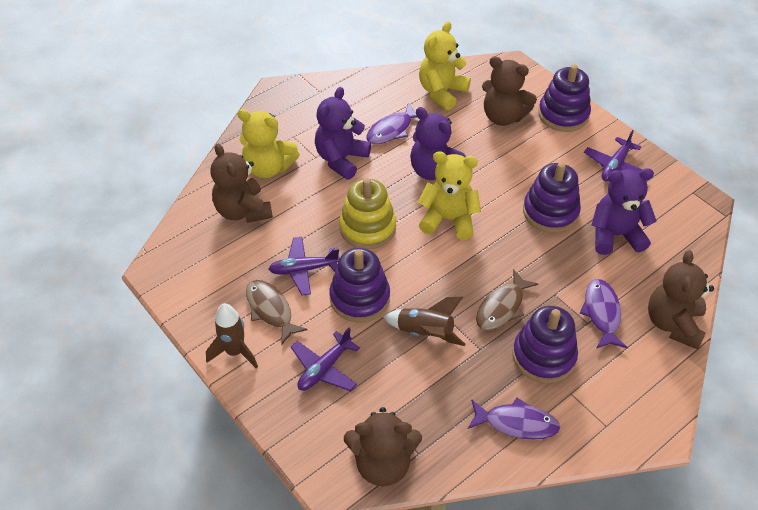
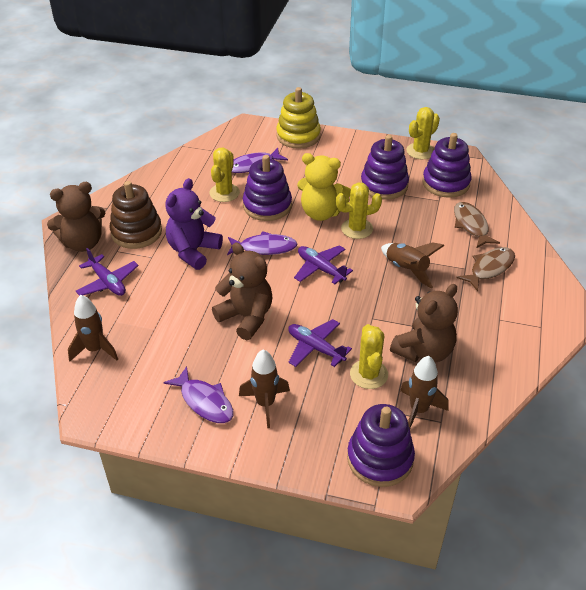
brown rocket: [206,303,258,368] [383,297,465,346] = 2 -> [68,295,118,361] [239,349,290,428] [381,242,444,288] [400,356,449,429] = 4
brown stacking toy: none = 0 -> [110,181,162,249] = 1
brown teddy bear: [210,144,273,223] [344,407,422,486] [482,56,537,126] [648,250,714,350] = 4 -> [47,182,105,252] [212,243,272,340] [390,284,458,362] = 3
purple teddy bear: [315,87,371,180] [410,107,466,180] [592,168,657,255] = 3 -> [165,178,223,270] = 1
yellow cactus: none = 0 -> [209,148,240,202] [336,182,382,239] [350,324,388,389] [407,107,440,159] = 4
yellow teddy bear: [237,109,300,178] [418,151,481,240] [419,21,471,110] = 3 -> [297,153,351,221] = 1

